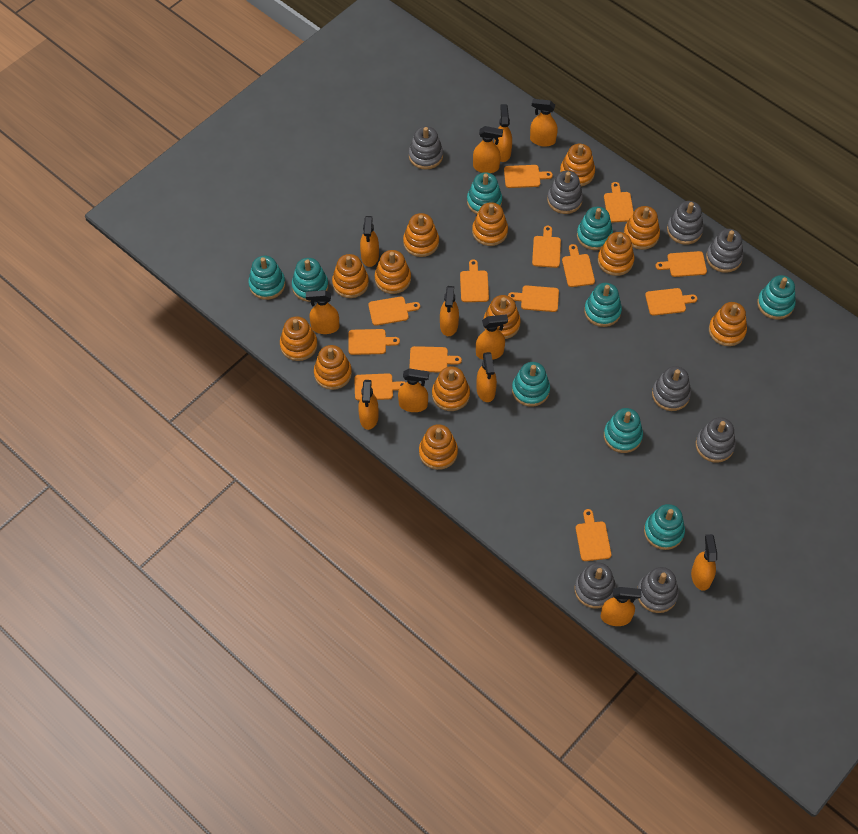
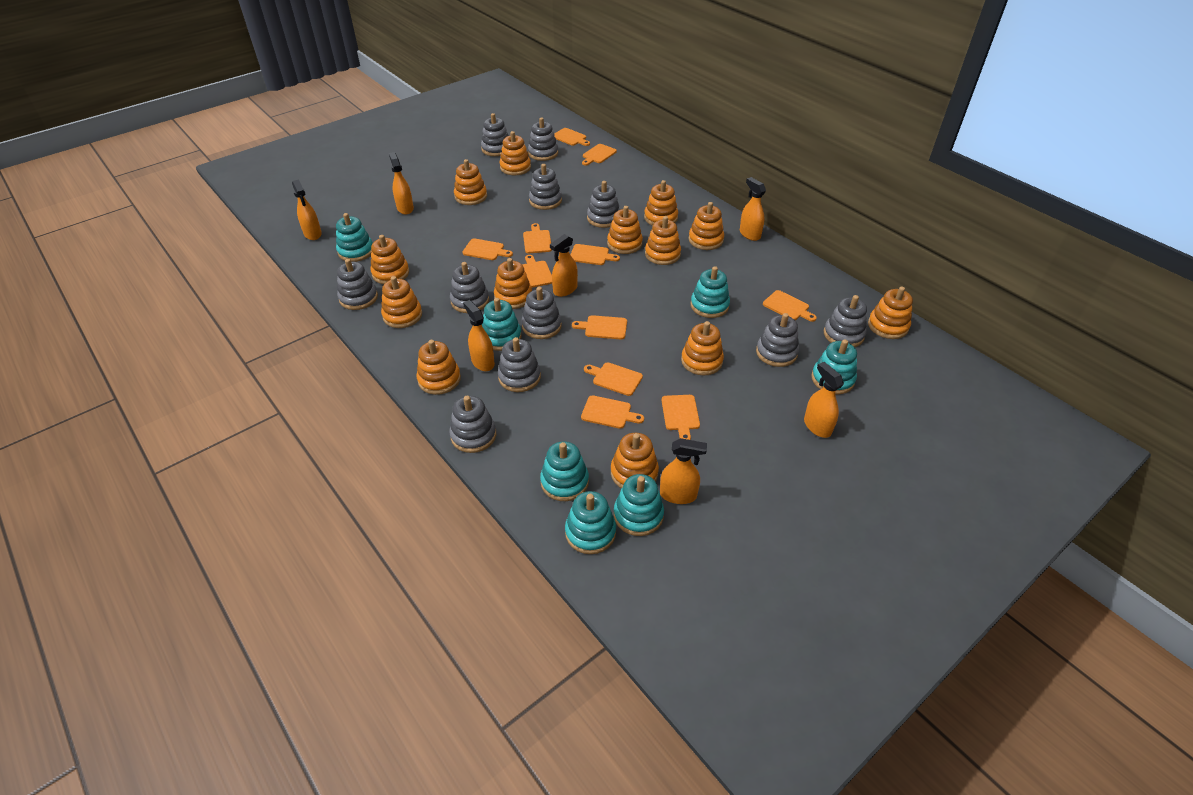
grey stacking toy: [409,126,443,170] [547,171,583,214] [574,563,616,608] [637,567,679,613] [652,366,691,411] [667,201,704,245] [696,417,736,463] [706,229,743,273] = 8 -> [337,259,378,310] [449,396,496,453] [450,262,489,313] [481,113,509,156] [498,337,541,392] [521,287,562,339] [528,117,558,161] [529,164,562,210] [587,181,620,228] [756,313,799,367] [824,295,867,347] = 11
orange cutting board: [348,329,400,355] [354,373,406,401] [368,296,420,326] [410,346,462,373] [460,259,489,302] [504,165,553,188] [508,285,559,312] [532,226,561,268] [562,244,595,287] [576,509,611,561] [604,182,634,223] [645,288,697,316] [655,251,707,277] = 13 -> [462,238,513,260] [522,255,552,288] [523,223,552,253] [554,128,590,146] [570,244,620,265] [572,315,627,339] [581,395,644,429] [582,144,617,165] [584,362,643,396] [661,395,700,440] [763,290,817,322] = 11
orange spray bottle: [306,290,339,334] [358,380,378,430] [360,216,379,267] [398,369,429,412] [440,286,459,336] [473,126,503,173] [476,314,508,360] [476,352,497,402] [494,104,512,162] [530,99,558,147] [601,587,642,626] [691,534,717,591] = 12 -> [292,179,322,240] [389,152,414,214] [463,300,495,371] [550,234,578,297] [660,438,707,504] [740,177,766,241] [804,362,844,438] = 7
turquoise stacking toy: [248,256,285,300] [292,258,329,302] [467,172,502,214] [512,362,550,407] [577,207,613,250] [584,283,622,327] [604,408,643,453] [644,504,685,550] [757,275,796,319] = 9 -> [336,213,373,262] [482,298,522,351] [540,441,589,501] [565,491,616,554] [614,474,664,536] [691,266,730,318] [811,339,857,394] = 7

